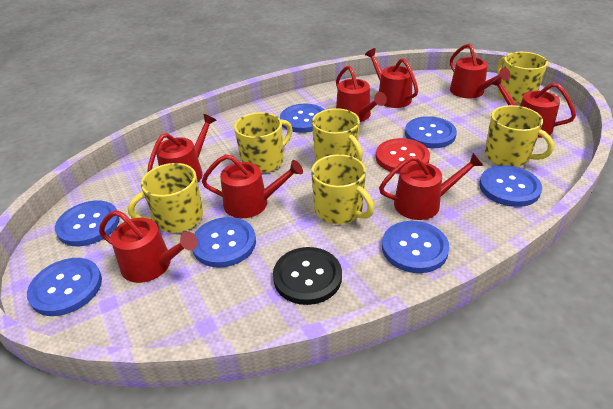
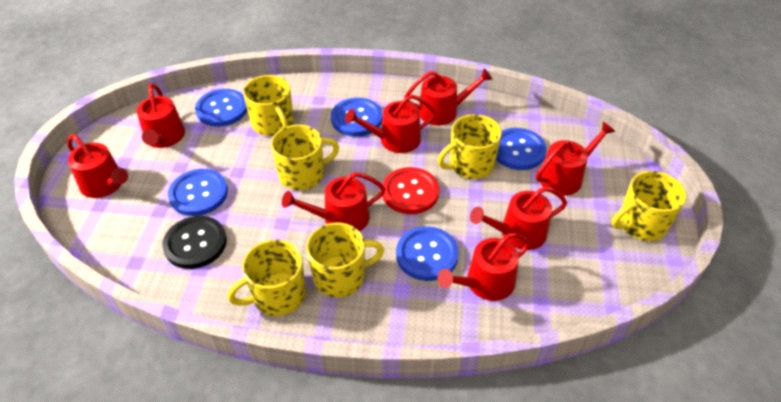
blue button: [27,258,102,316] [55,201,120,246] [192,217,256,268] [280,104,324,133] [382,221,450,273] [405,116,457,148] [479,165,542,207] = 7 -> [168,169,228,216] [195,89,247,127] [331,98,383,137] [396,226,459,281] [496,128,547,170] = 5

